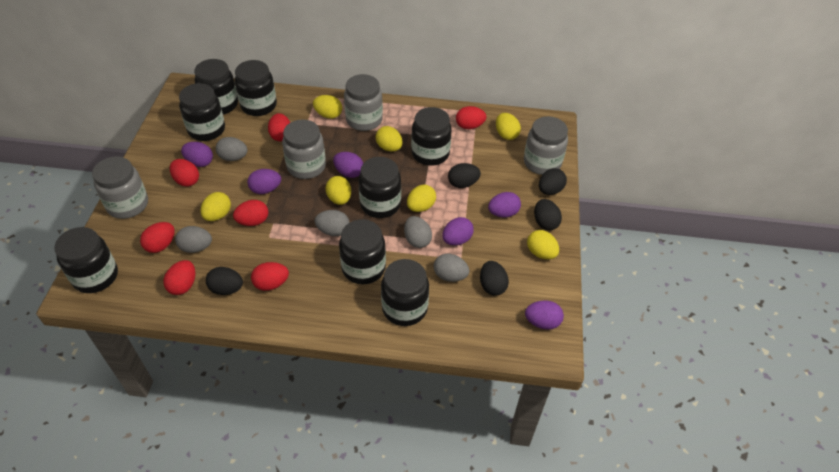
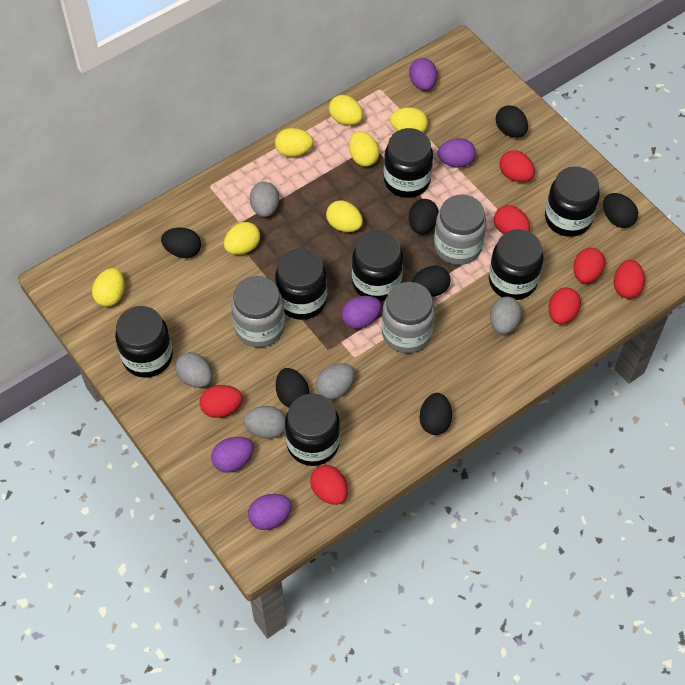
black egg: [206,267,243,295] [448,163,481,188] [480,261,509,296] [534,199,562,230] [539,168,567,195] = 5 -> [161,228,201,258] [276,368,309,407] [409,199,439,234] [411,266,450,297] [419,393,452,435] [496,105,528,138] [603,193,638,228] = 7
black jar: [54,227,118,293] [179,83,225,141] [194,59,238,115] [235,60,277,116] [339,219,386,284] [358,157,401,218] [381,259,429,326] [411,107,452,166] = 8 -> [115,306,173,378] [275,249,327,320] [285,394,340,466] [352,231,403,301] [384,128,433,198] [489,229,543,300] [545,167,600,237] = 7
grey jar: [92,156,148,219] [282,119,326,179] [344,74,383,131] [524,116,568,175] = 4 -> [231,276,285,347] [382,282,435,353] [434,194,486,265] = 3
purple egg: [181,142,213,167] [247,169,281,194] [333,152,363,178] [442,217,474,245] [488,192,521,218] [525,300,564,330] = 6 -> [211,437,254,473] [248,494,292,530] [342,296,381,329] [409,58,437,91] [437,138,476,167] = 5

